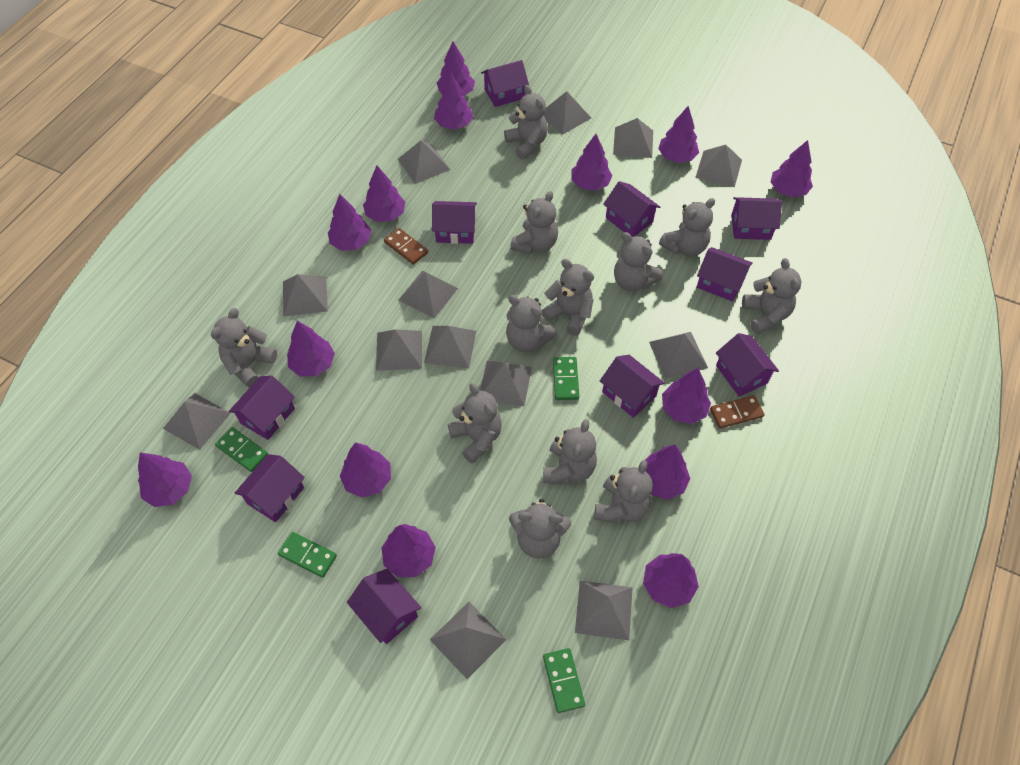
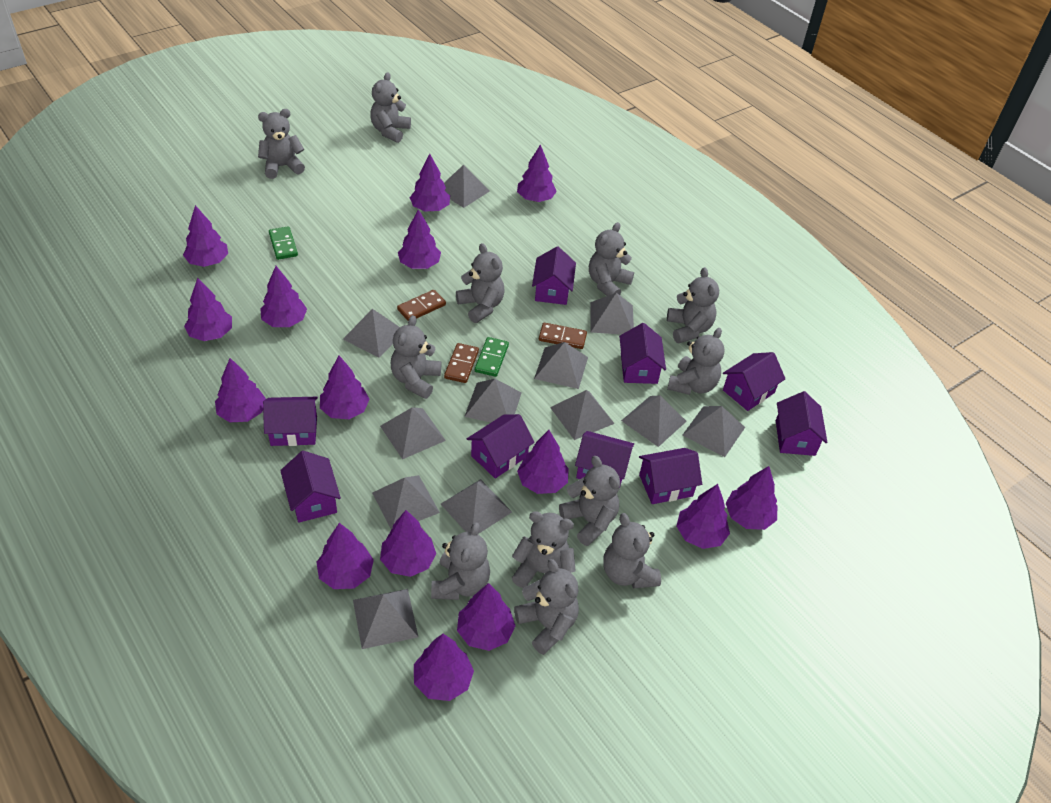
brown domino: [384,228,428,265] [710,395,765,429] = 2 -> [397,290,446,321] [444,343,479,383] [539,323,587,349] = 3
green domino: [215,427,268,472] [278,532,337,578] [543,648,585,713] [553,357,579,400] = 4 -> [269,226,298,260] [475,337,509,377] = 2
grey pyramid: [163,393,231,450] [283,274,328,317] [376,329,422,371] [398,140,450,184] [399,271,458,319] [424,326,476,368] [430,602,507,679] [480,360,532,406] [544,91,591,135] [575,581,633,640] [613,118,653,158] [649,332,708,379] [695,145,742,187] = 13 -> [343,309,400,357] [353,589,418,649] [372,475,440,530] [380,407,446,459] [441,479,512,534] [444,165,490,208] [464,379,522,423] [534,342,588,389] [550,390,615,440] [590,293,634,335] [621,396,687,447] [683,406,745,457] = 12
purple house: [229,376,295,440] [235,454,305,522] [347,569,421,644] [432,201,477,244] [481,60,529,107] [600,355,665,418] [603,181,660,237] [697,247,753,302] [716,333,779,397] [731,197,782,240] = 10 -> [263,397,318,446] [280,451,341,523] [467,414,535,479] [532,246,576,305] [575,431,634,489] [619,323,666,384] [639,448,702,504] [723,352,785,411] [776,391,828,456] = 9
purple tree: [138,452,192,507] [287,321,335,376] [328,194,371,251] [340,442,391,498] [363,166,405,222] [381,524,436,577] [434,72,474,130] [437,41,475,96] [571,134,612,191] [643,553,699,608] [645,444,690,500] [658,106,699,163] [662,368,711,424] [771,140,813,197] = 14 -> [183,205,228,267] [184,278,232,341] [215,358,266,422] [260,266,307,327] [316,523,374,589] [320,356,370,419] [380,510,436,577] [398,209,441,269] [410,154,450,212] [414,634,474,701] [457,583,515,651] [517,144,557,202] [517,430,569,494] [676,484,730,549] [726,466,777,530] = 15

